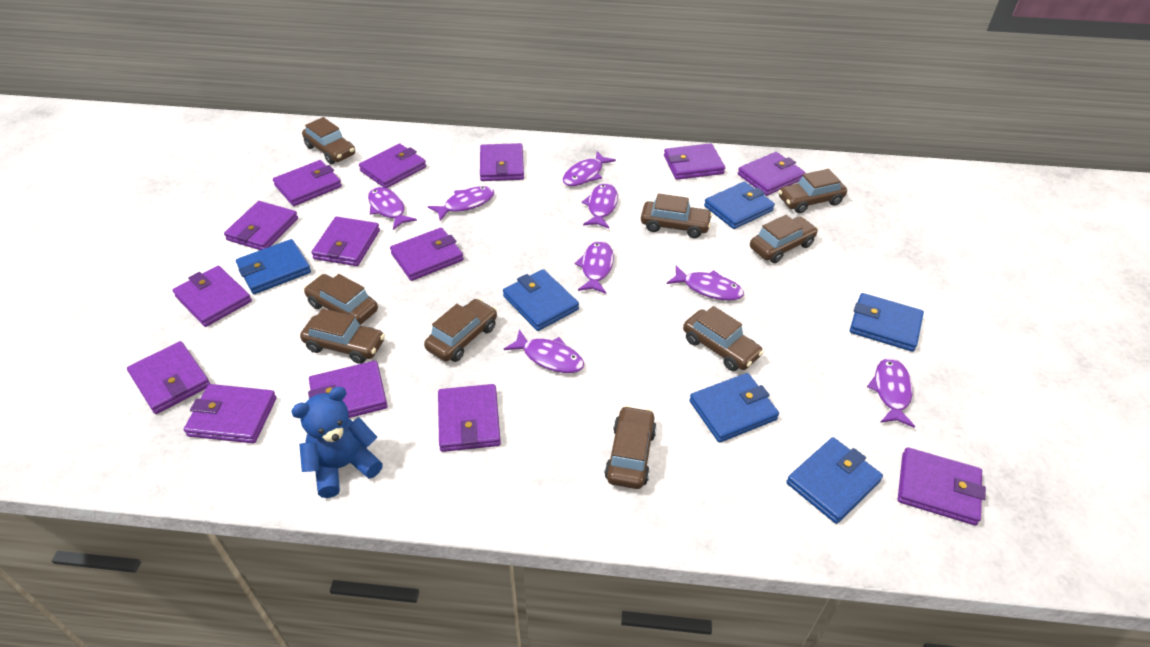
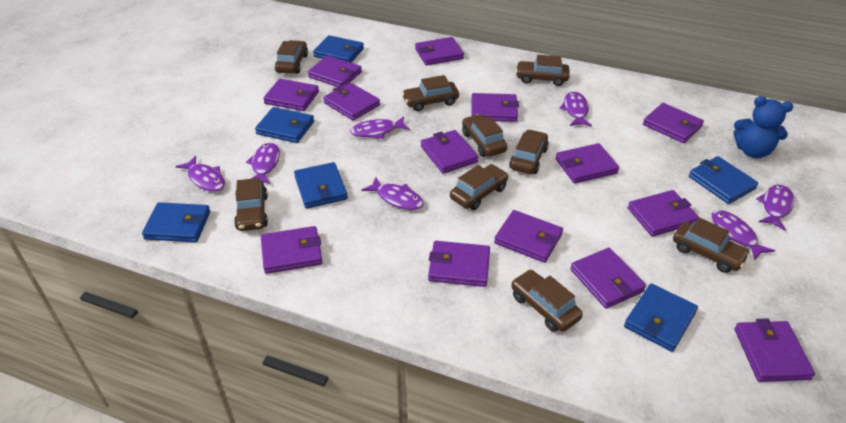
purple fish: [368,187,417,230] [428,186,495,221] [504,329,584,373] [563,151,616,186] [574,241,614,294] [581,183,618,229] [667,265,744,301] [867,358,915,428] = 8 -> [175,156,225,192] [246,142,280,184] [350,116,410,139] [362,177,424,210] [559,91,592,126] [712,210,775,260] [756,184,794,231] = 7

